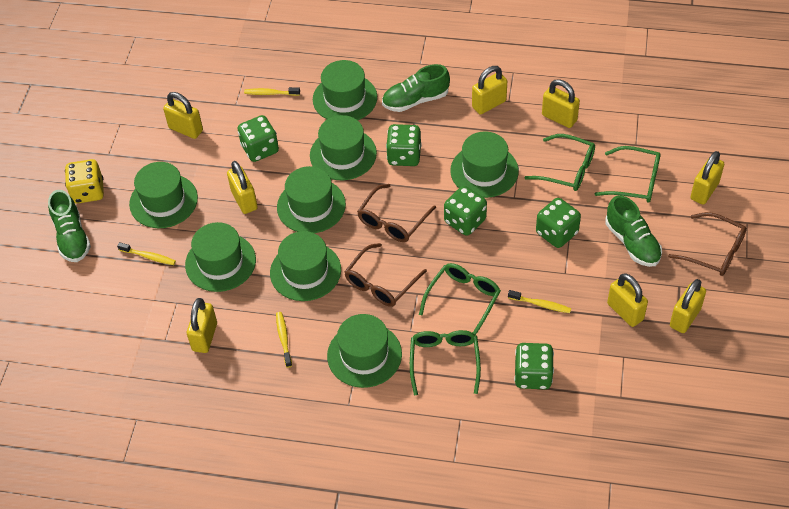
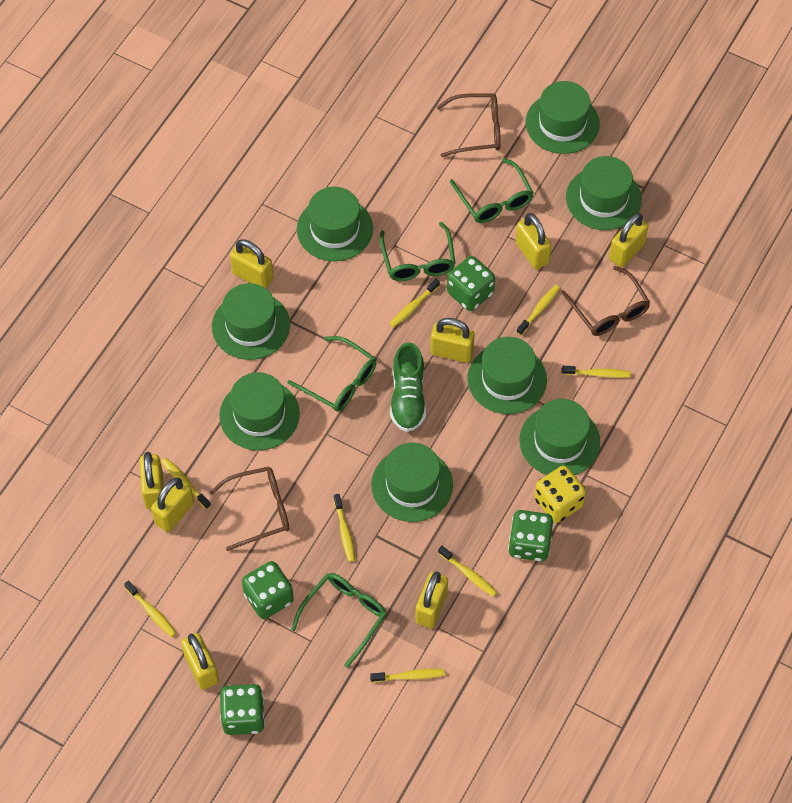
green dice: [238,115,279,162] [386,124,422,166] [444,186,487,236] [514,343,554,389] [536,198,581,248] = 5 -> [220,684,265,735] [242,561,294,619] [447,256,495,311] [508,510,554,562] = 4
green shoe: [48,190,91,262] [382,64,450,112] [605,195,662,267] = 3 -> [390,342,426,432] = 1
yellow toothbrush: [117,242,176,265] [244,87,300,96] [276,312,292,368] [508,290,571,313] = 4 -> [124,580,176,637] [161,458,211,509] [334,494,355,562] [370,669,445,682] [389,279,440,328] [438,546,497,597] [517,285,560,335] [561,366,631,378] = 8

